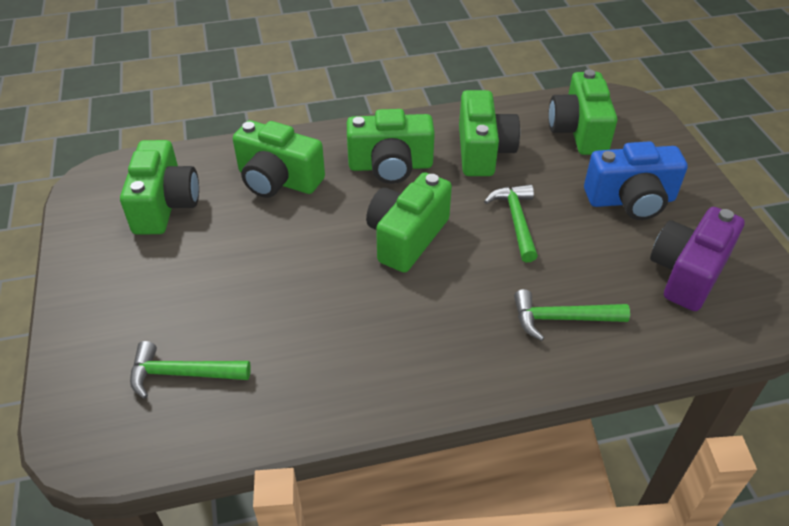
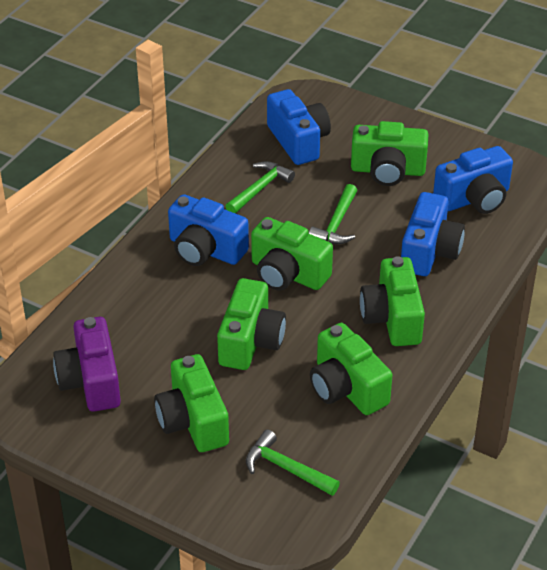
blue camera: [584,141,688,220] = 1 -> [168,194,249,266] [267,89,331,165] [401,192,465,276] [433,146,513,214] = 4

